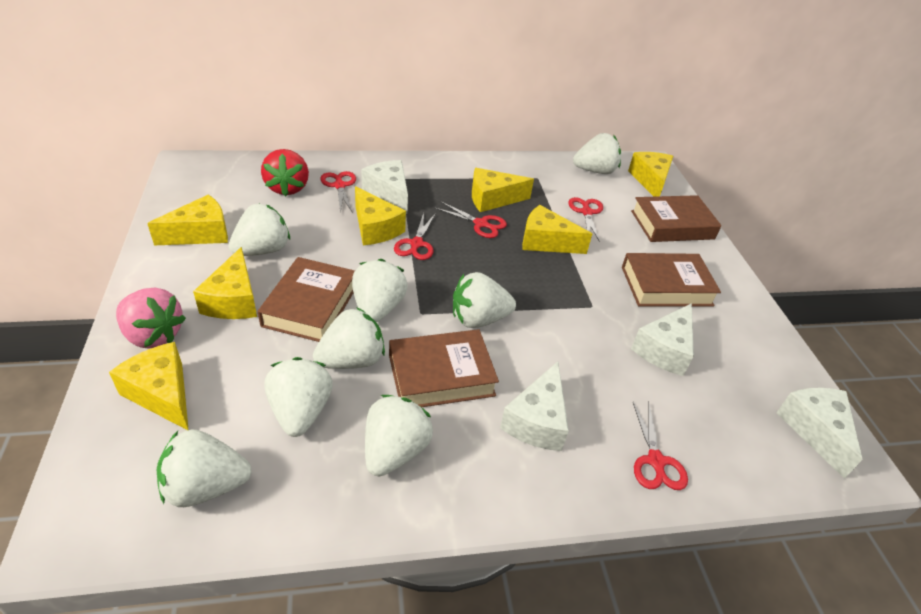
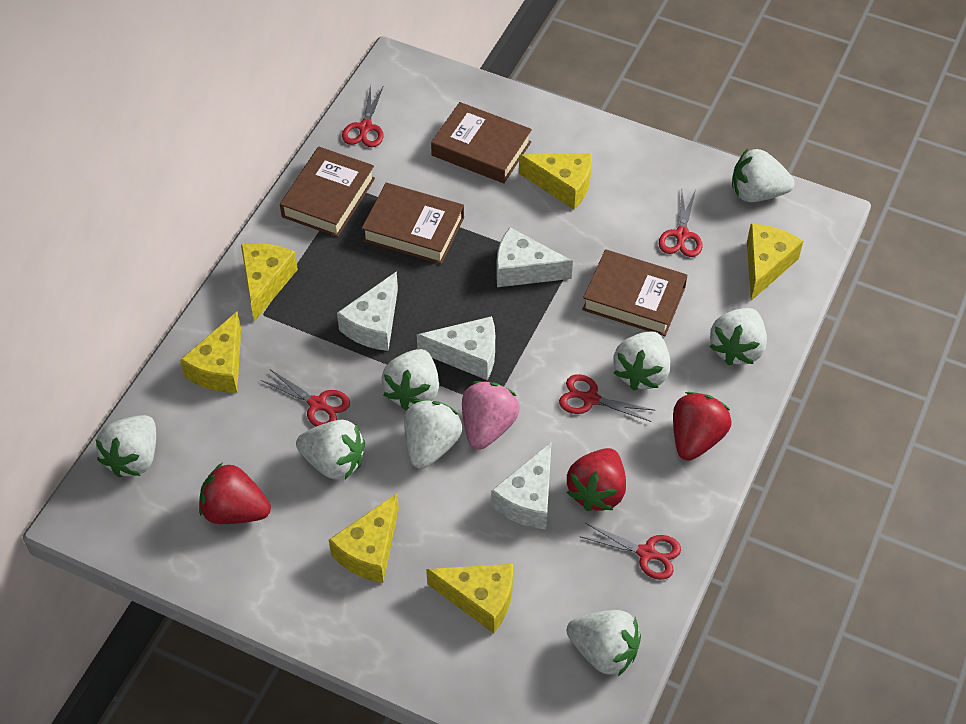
red strawberry: [261,149,309,196] = 1 -> [199,463,271,524] [567,448,626,511] [673,392,732,461] = 3
yellow cheese: [109,342,189,430] [147,195,228,245] [193,247,257,319] [355,186,406,245] [472,168,534,212] [522,205,592,254] [628,152,673,197] = 7 -> [180,311,241,393] [241,243,298,322] [329,494,399,583] [426,564,513,633] [519,153,592,210] [747,224,803,301] = 6

